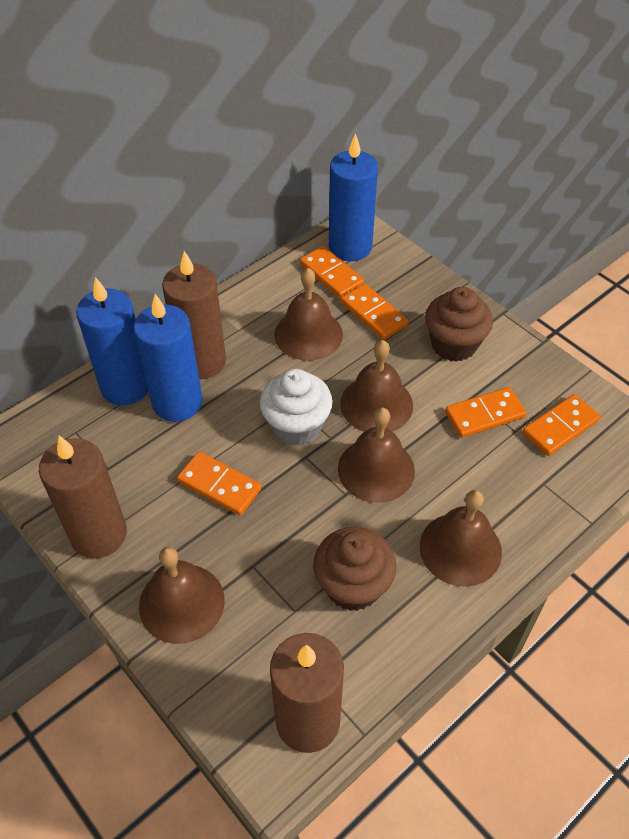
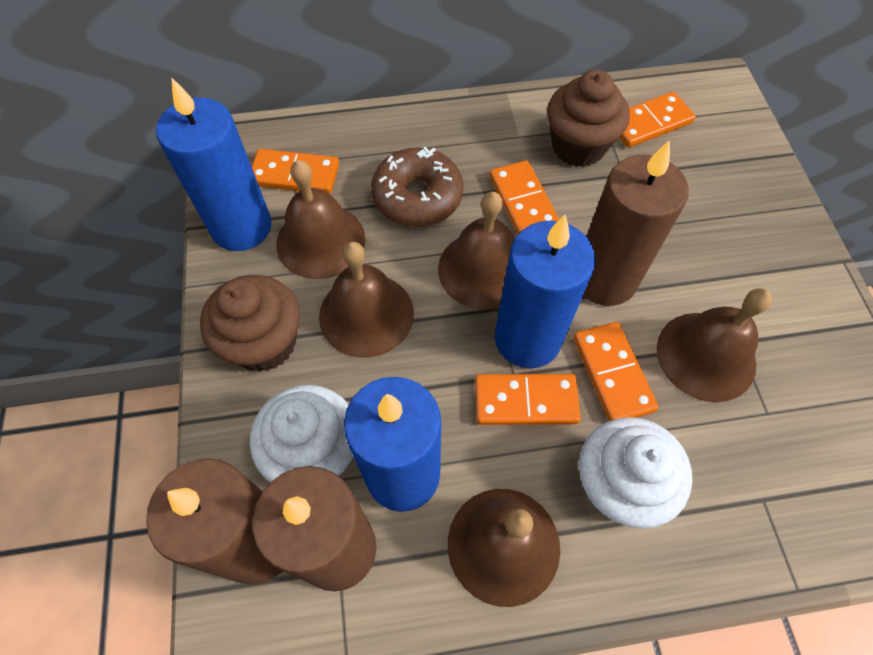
brown donut: none = 0 -> [371,147,463,227] = 1
white cupcake: [260,369,333,446] = 1 -> [250,385,353,482] [579,417,693,529] = 2

